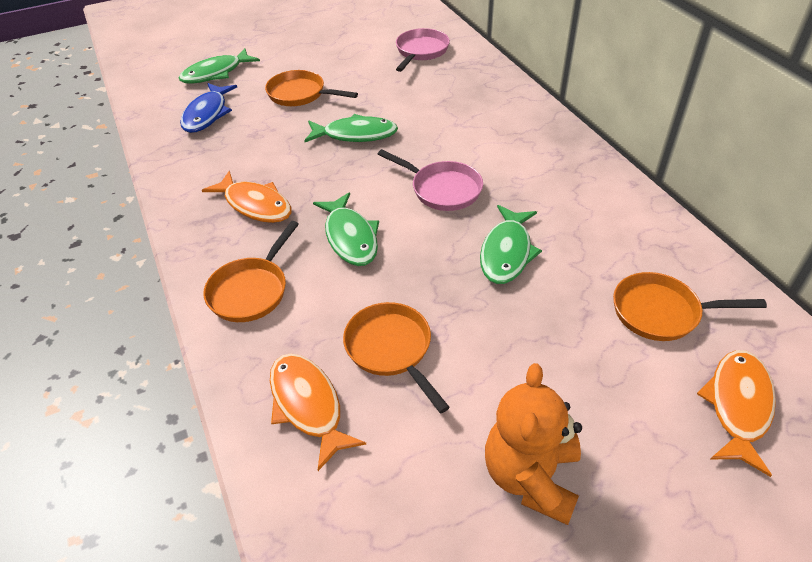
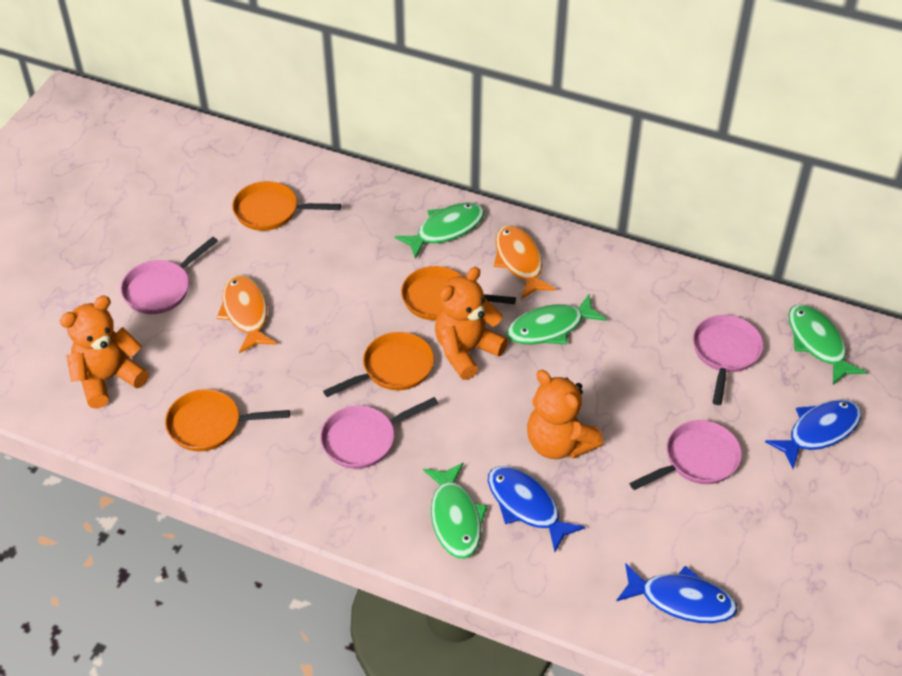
blue fish: [180,83,237,133] = 1 -> [488,466,585,552] [616,563,737,623] [765,399,861,469] = 3
orange fish: [202,171,292,223] [270,353,366,471] [697,350,776,477] = 3 -> [217,275,277,353] [494,225,556,299] = 2
orange teddy bear: [485,363,582,525] = 1 -> [60,296,149,409] [435,267,508,380] [527,370,603,459] = 3
pink pan: [378,149,483,211] [396,28,450,72] = 2 -> [121,237,218,314] [320,397,438,469] [629,420,742,490] [693,315,763,405] = 4

